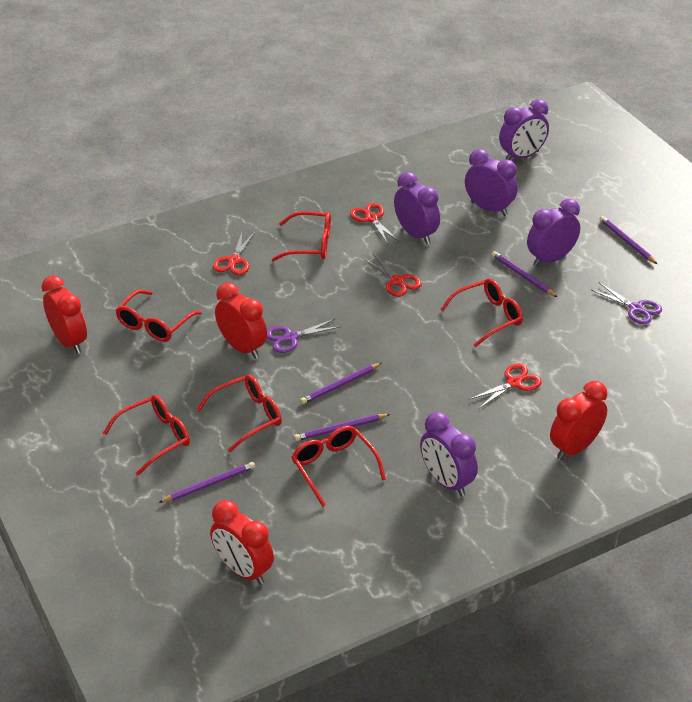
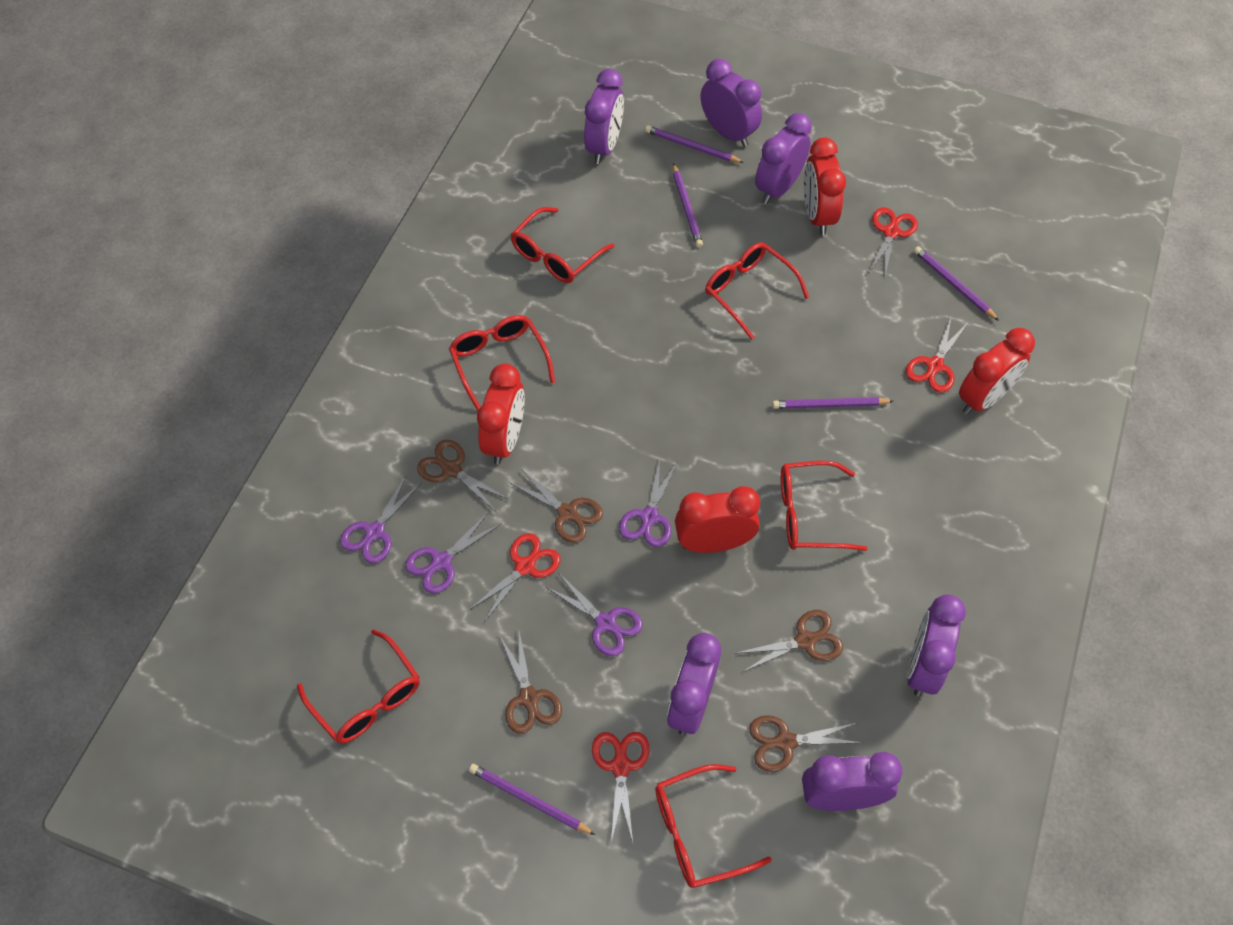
brown scissors: none = 0 -> [417,440,508,511] [500,632,562,734] [509,469,603,543] [737,610,843,672] [749,715,863,772] = 5
purple clock: [394,172,440,244] [420,412,478,497] [465,149,518,216] [499,99,549,160] [527,199,580,267] = 5 -> [584,69,624,164] [667,633,721,735] [701,59,762,147] [755,113,812,204] [802,752,902,811] [907,595,966,696] = 6
purple scissors: [267,319,341,353] [592,283,662,324] = 2 -> [340,476,422,563] [405,512,501,593] [546,572,643,656] [619,458,678,547] = 4

